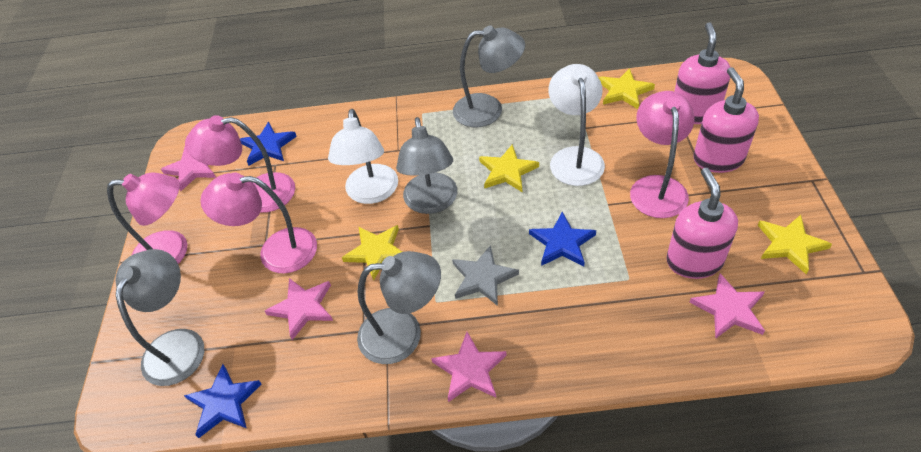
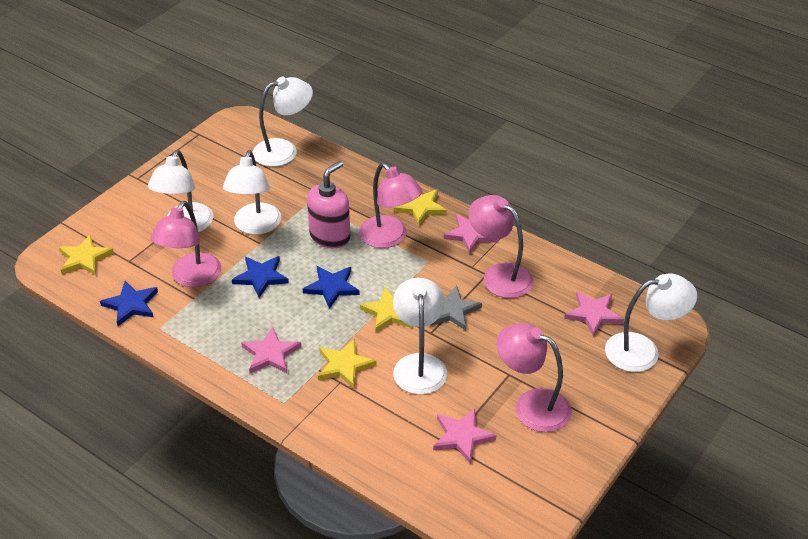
grey lamp: [116,249,204,386] [357,251,441,364] [396,117,457,214] [453,26,525,127] = 4 -> none = 0
pink soap dispenser: [666,168,738,279] [674,22,731,124] [693,67,759,173] = 3 -> [307,161,350,248] = 1
white lamp: [328,109,398,204] [549,64,605,186] = 2 -> [148,150,213,232] [223,150,281,235] [253,77,313,167] [393,278,447,395] [605,274,697,372] = 5

